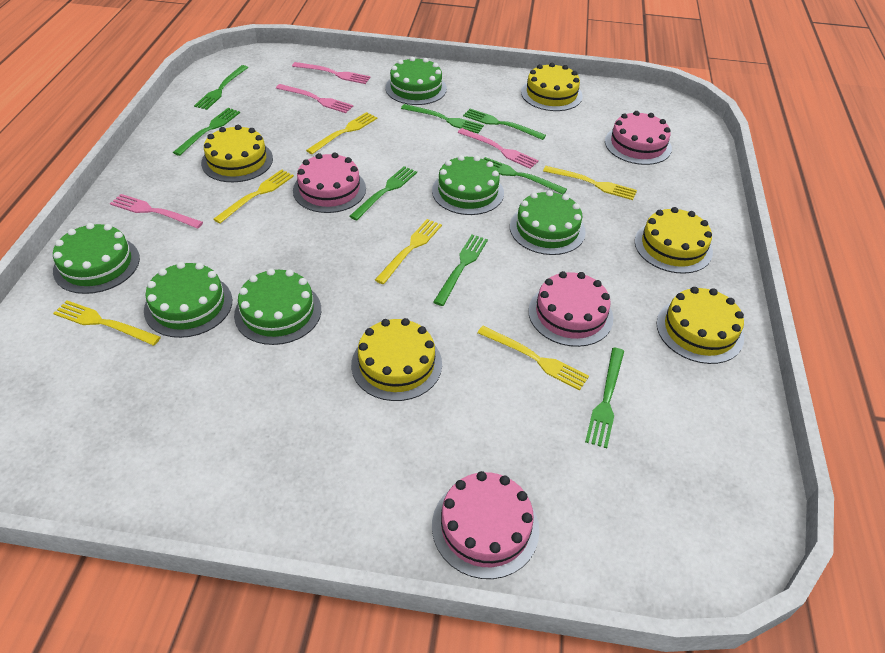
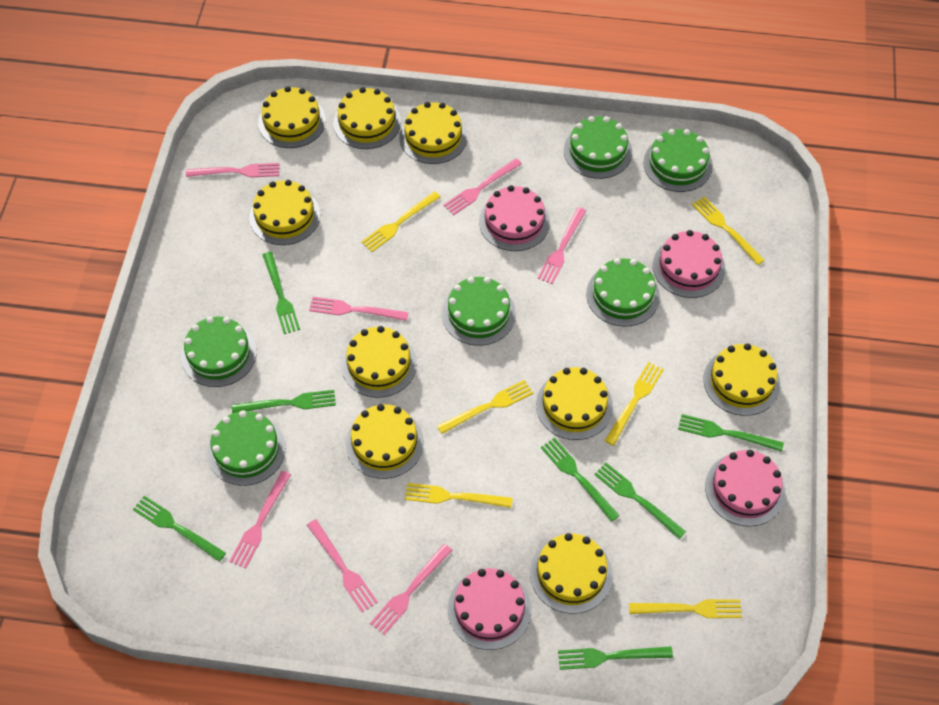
green fork: [173,108,240,156] [194,65,248,110] [349,166,417,220] [401,104,484,133] [433,235,488,306] [463,109,546,140] [484,157,567,195] [585,348,624,448] = 8 -> [133,496,226,562] [232,390,336,413] [263,252,300,334] [541,438,620,522] [558,646,673,670] [594,463,686,539] [678,414,784,452] = 7
pink fork: [110,194,203,229] [276,84,353,113] [292,62,371,84] [458,128,539,169] = 4 -> [186,163,279,178] [229,471,291,569] [307,519,378,613] [309,297,409,321] [370,544,453,635] [443,158,522,215] [538,207,586,284] = 7
yellow cake: [201,125,273,182] [351,318,442,401] [521,63,582,111] [635,207,713,274] [657,287,744,364] = 5 -> [249,180,320,245] [258,86,326,148] [333,87,401,149] [341,326,417,398] [346,404,424,479] [399,102,467,164] [530,533,613,614] [536,367,613,440] [703,343,780,416] = 9

